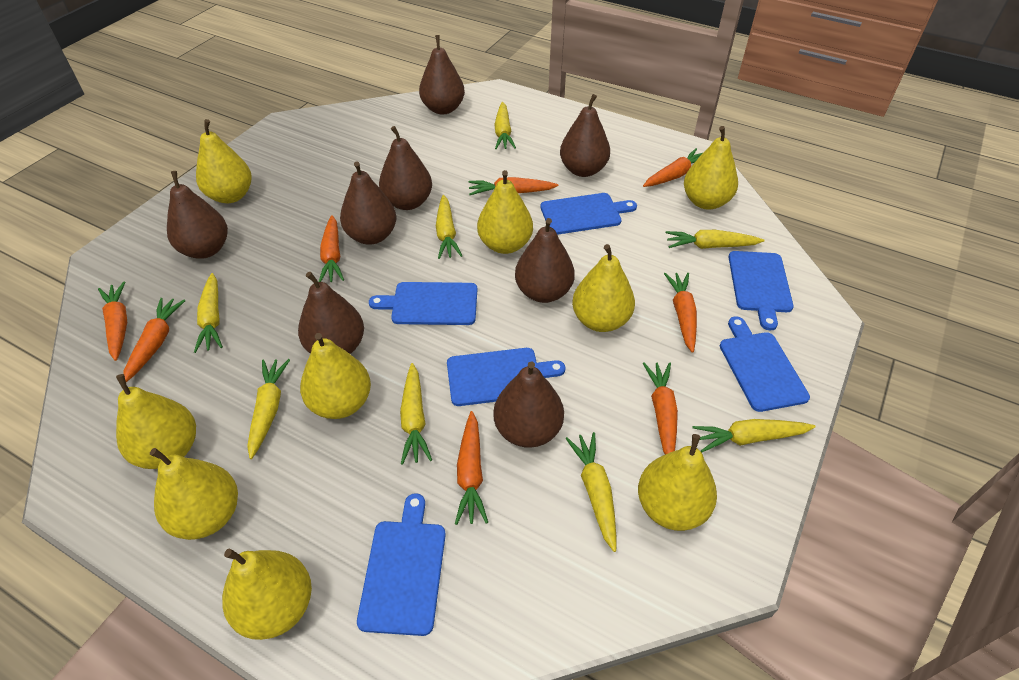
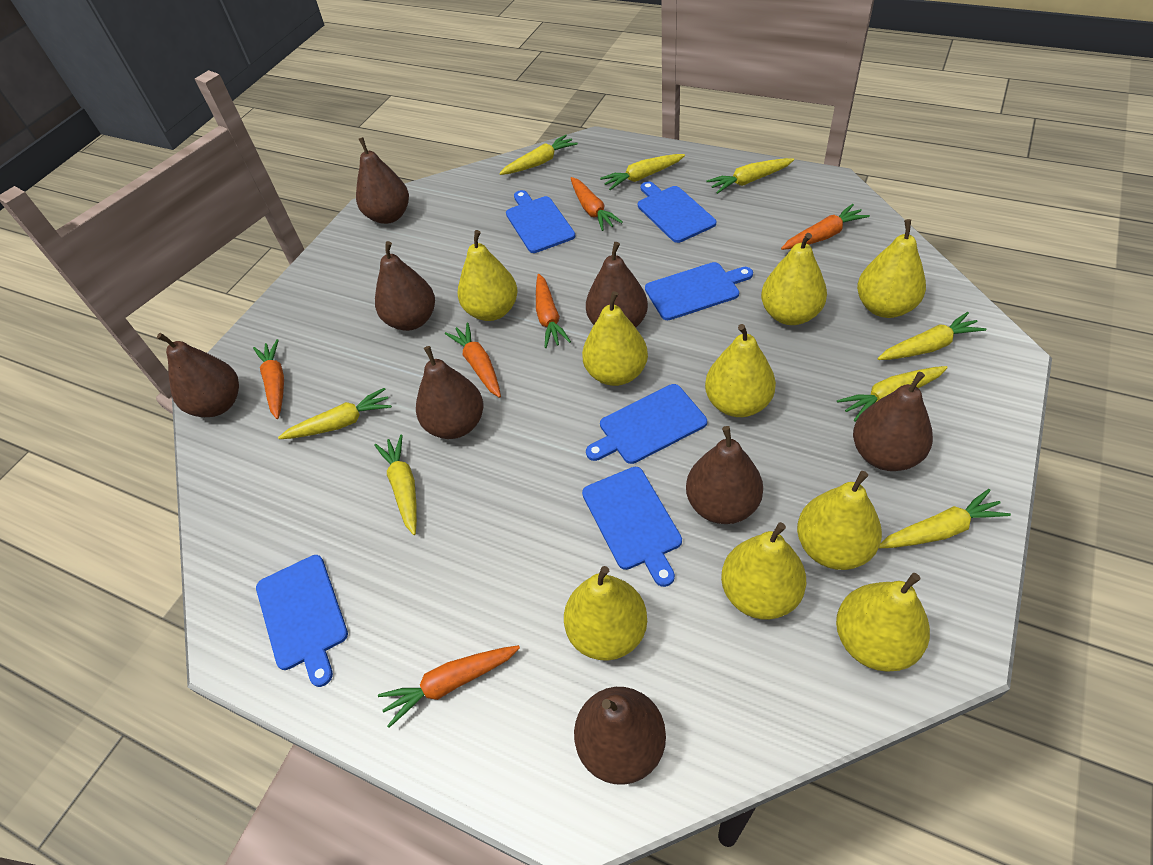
orange carrot: [98,281,127,361] [123,298,186,382] [319,215,344,282] [455,411,488,525] [468,177,559,195] [643,148,703,187] [643,362,678,454] [664,273,697,353] = 8 -> [253,339,284,419] [378,645,520,728] [445,323,501,398] [536,274,571,348] [571,177,623,231] [781,204,870,250] = 6

